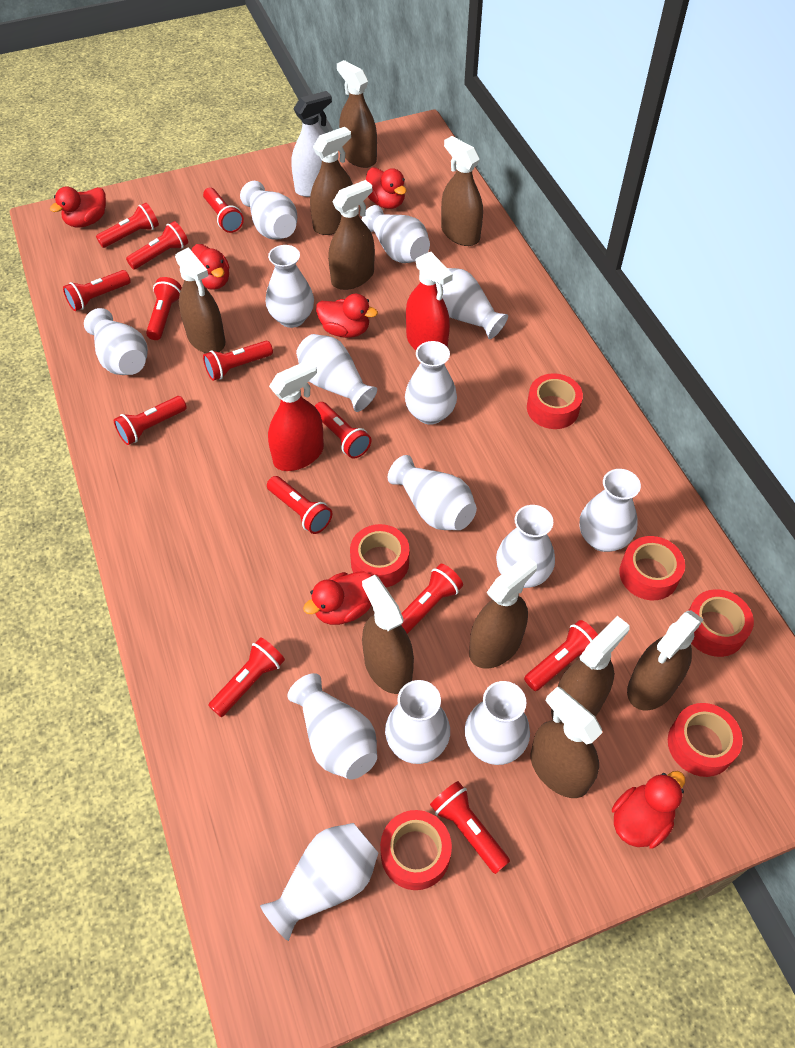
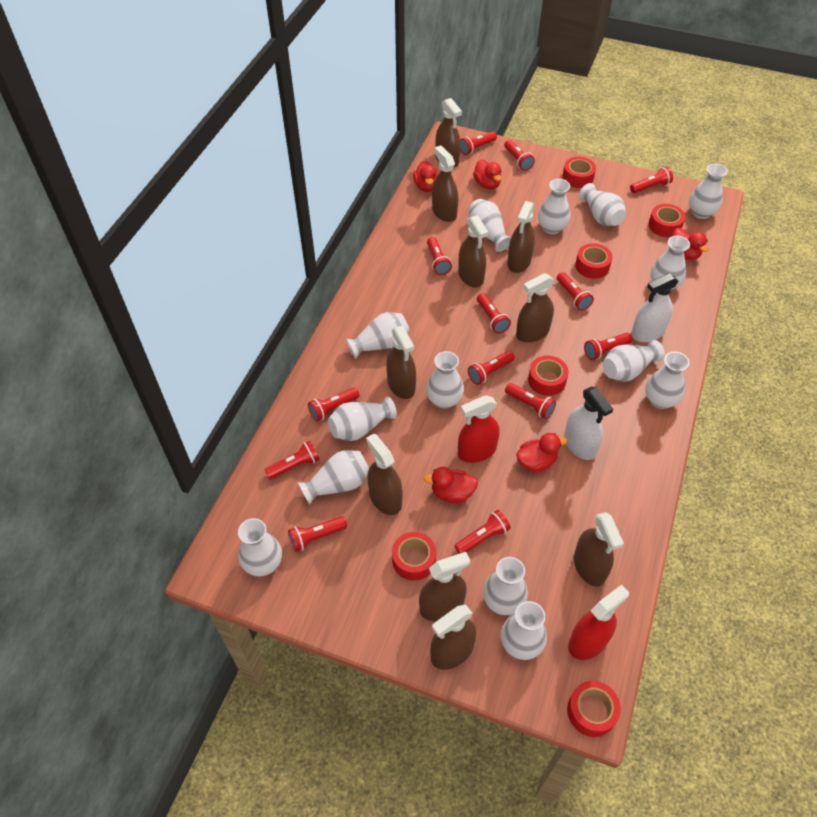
red duck: [50,186,106,228] [191,244,229,290] [303,571,372,625] [316,294,378,338] [366,168,407,209] [612,771,685,849] = 6 -> [413,161,439,192] [423,467,478,503] [473,159,502,190] [516,433,567,472] [672,228,709,260] = 5
white spray bottle: [291,91,332,197] = 1 -> [564,387,613,460] [631,273,679,342] = 2

